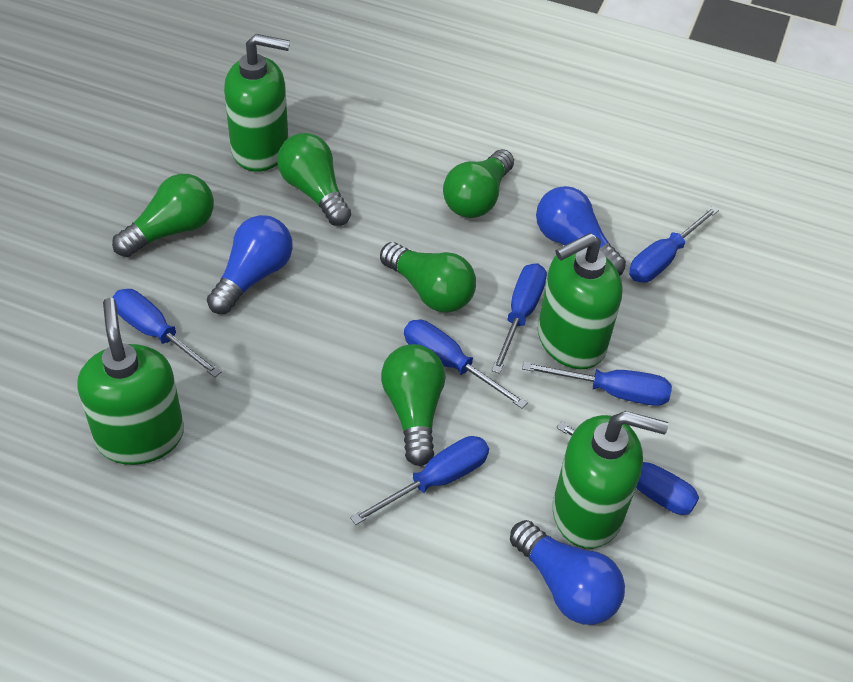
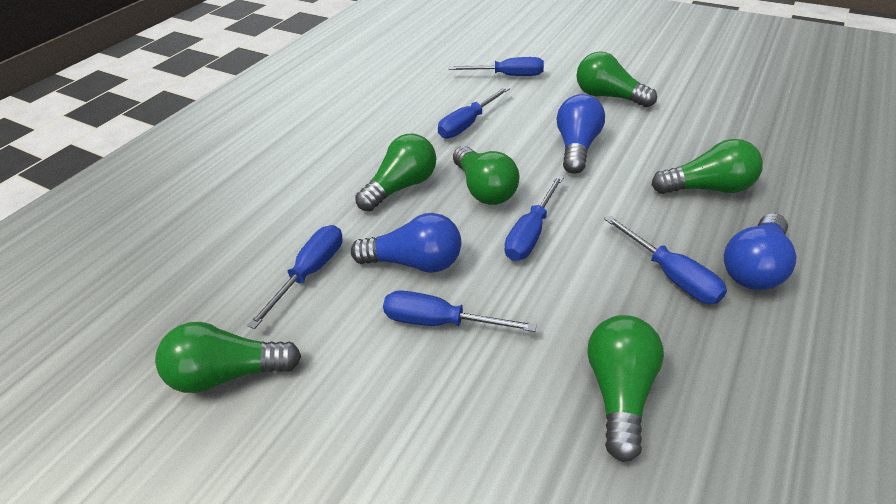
blue screwdriver: [112,289,221,377] [350,436,489,525] [404,320,528,409] [491,263,547,374] [522,362,672,406] [556,421,699,515] [629,206,719,283] = 7 -> [247,225,343,329] [383,290,537,332] [438,87,510,139] [449,57,544,76] [504,175,564,261] [604,215,727,304] = 6
green light bulb: [112,174,214,257] [277,133,351,226] [380,242,476,313] [381,344,445,466] [443,149,514,218] = 5 -> [155,322,301,393] [355,134,436,211] [453,146,519,205] [577,51,657,108] [587,315,664,462] [652,139,763,194] = 6
green soap dispenser: [77,298,184,465] [224,34,290,172] [538,233,623,369] [553,411,668,549] = 4 -> none = 0

